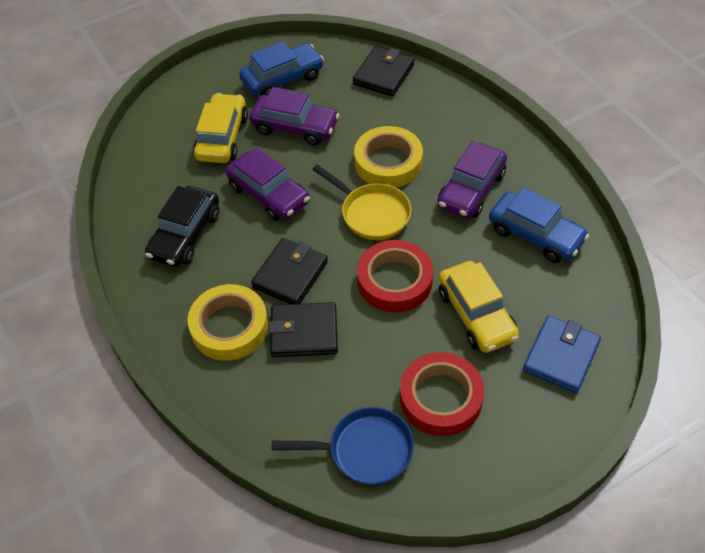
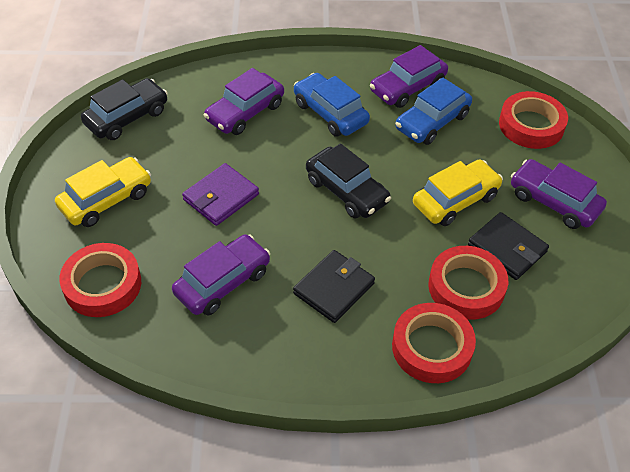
black car: [145,186,220,267] = 1 -> [81,78,168,140] [306,143,391,219] = 2
black wallet: [251,238,328,304] [268,302,338,357] [353,46,415,96] = 3 -> [293,250,375,323] [468,212,549,280] = 2
blue pan: [271,407,414,485] = 1 -> none = 0
blue wallet: [523,315,601,393] = 1 -> none = 0
purple car: [225,147,310,221] [249,87,340,145] [437,141,507,219] = 3 -> [172,234,270,316] [204,68,284,135] [370,45,448,108] [511,159,607,229] = 4
purple wallet: none = 0 -> [182,163,259,226] = 1
red tape: [357,240,433,313] [400,352,484,436] = 2 -> [60,243,141,317] [392,303,476,383] [428,246,508,320] [499,91,568,149] = 4
yellow pan: [312,164,412,240] = 1 -> none = 0
yellow tape: [188,284,268,361] [354,126,423,187] = 2 -> none = 0

